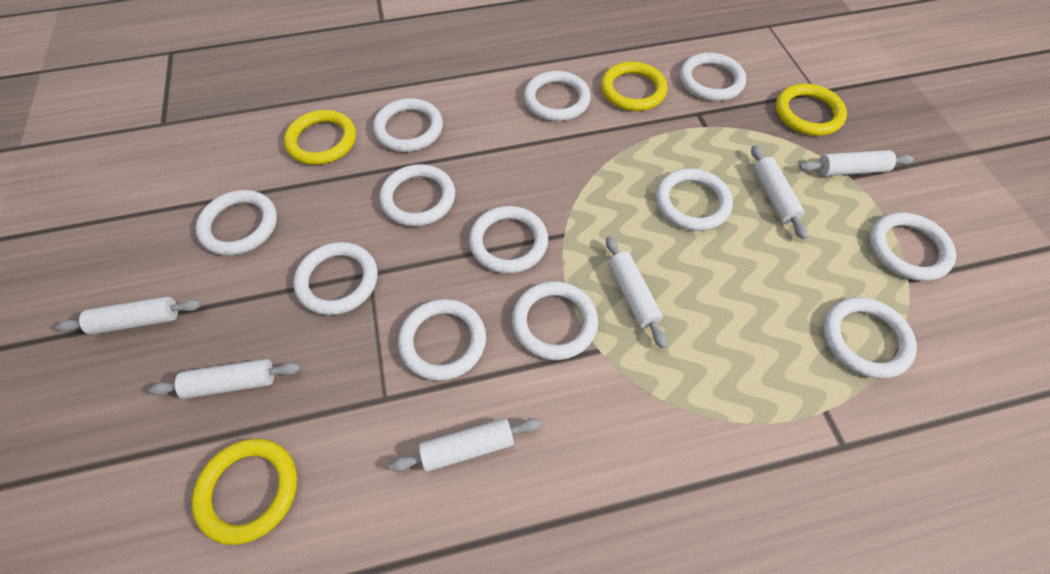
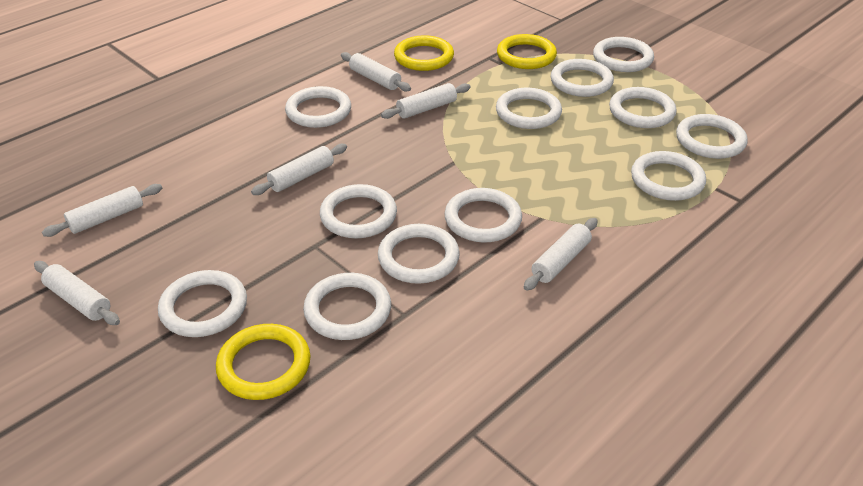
yellow ring: [192,439,297,545] [284,110,356,165] [601,62,667,111] [776,84,847,136] = 4 -> [216,324,311,400] [394,35,454,71] [497,34,557,69] = 3

